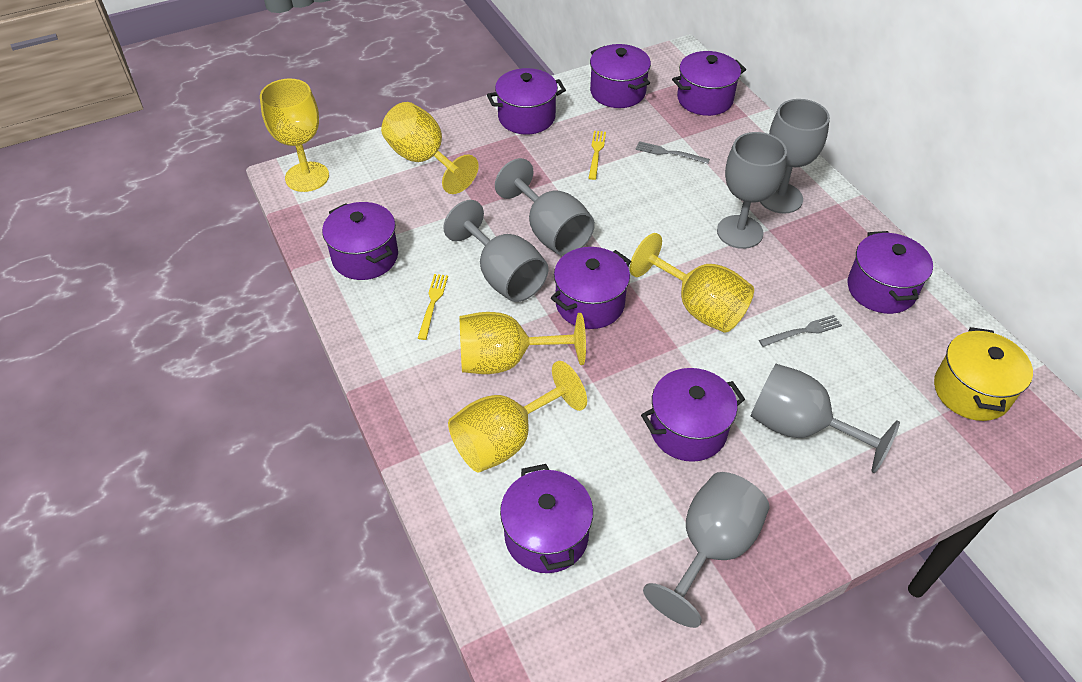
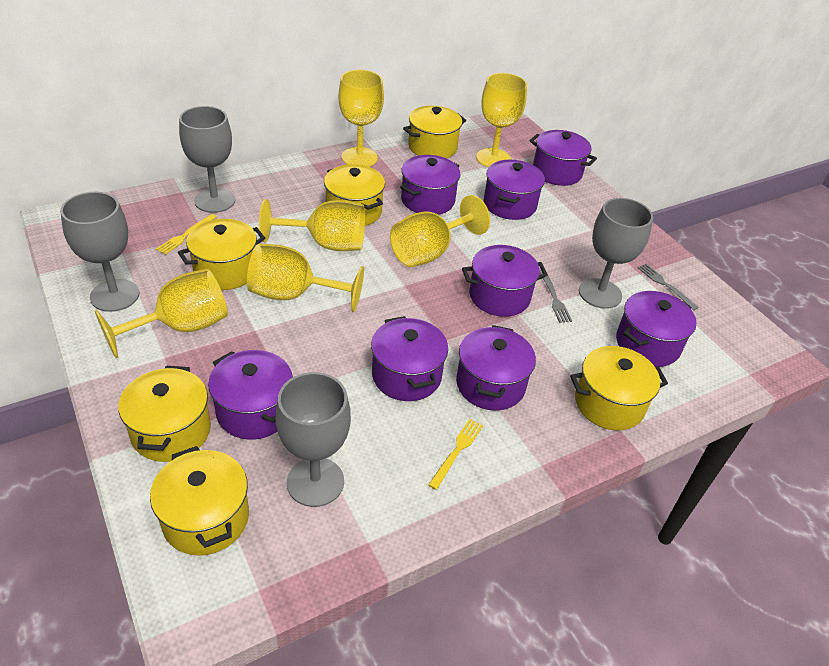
grey goblet: [443,200,548,302] [495,158,595,256] [643,472,769,628] [717,132,787,249] [751,364,900,473] [760,99,830,213] = 6 -> [60,192,139,312] [179,106,235,213] [275,372,351,507] [579,198,653,309] = 4
yellow goblet: [260,78,329,192] [381,102,479,194] [448,361,587,472] [460,312,586,374] [630,233,754,333] = 5 -> [95,269,228,358] [247,243,364,312] [259,199,365,251] [339,70,384,167] [390,195,490,267] [476,73,527,167] = 6
yellow pot: [934,327,1033,421] = 1 -> [118,366,211,462] [150,446,249,556] [178,219,265,290] [324,164,385,226] [403,106,466,159] [570,346,668,430] = 6

